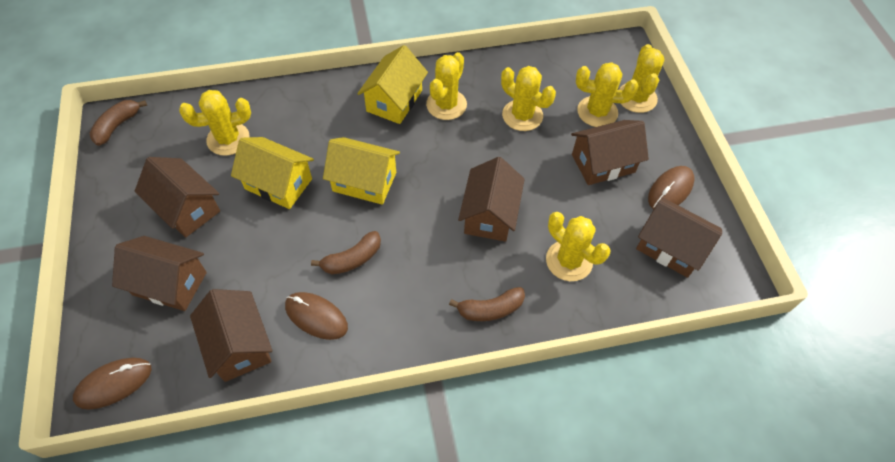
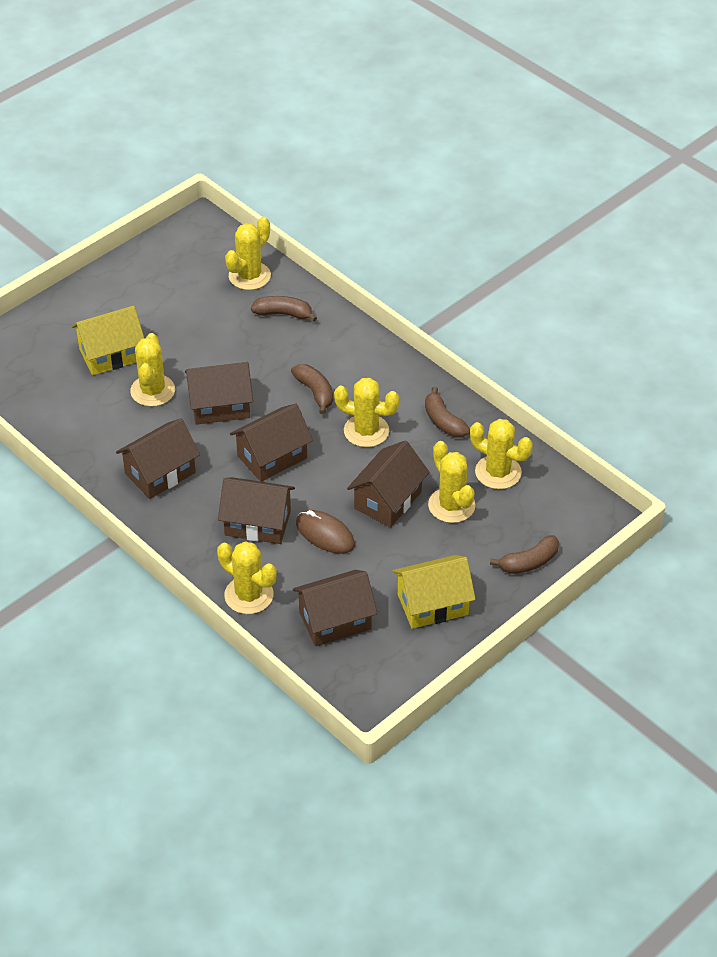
brown banana: [89,100,147,146] [311,231,381,274] [449,287,525,321] = 3 -> [251,296,317,322] [291,364,333,414] [425,387,470,437] [490,535,559,574] = 4
brown mouse: [73,358,152,410] [285,292,348,340] [648,166,695,209] = 3 -> [296,510,355,554] = 1
yellow house: [231,137,314,209] [323,137,400,205] [357,45,428,124] = 3 -> [71,306,144,375] [393,555,476,629] = 2

